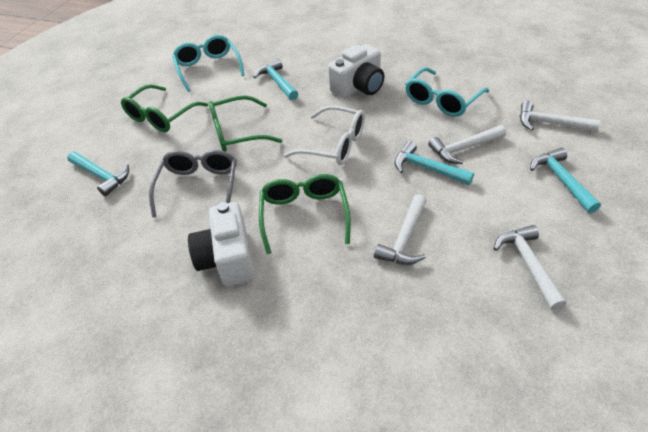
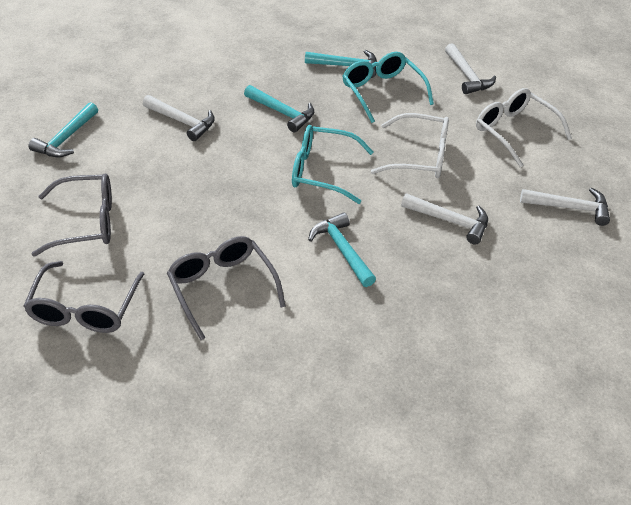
green glasses: [121,85,208,132] [209,95,283,152] [259,174,351,254] = 3 -> none = 0
grey glasses: [149,150,237,217] = 1 -> [23,261,144,333] [32,174,112,256] [167,236,286,340] = 3
white camera: [188,202,254,286] [328,44,384,98] = 2 -> none = 0
white glasses: [284,105,365,165] = 1 -> [371,113,449,178] [476,88,572,168] = 2

